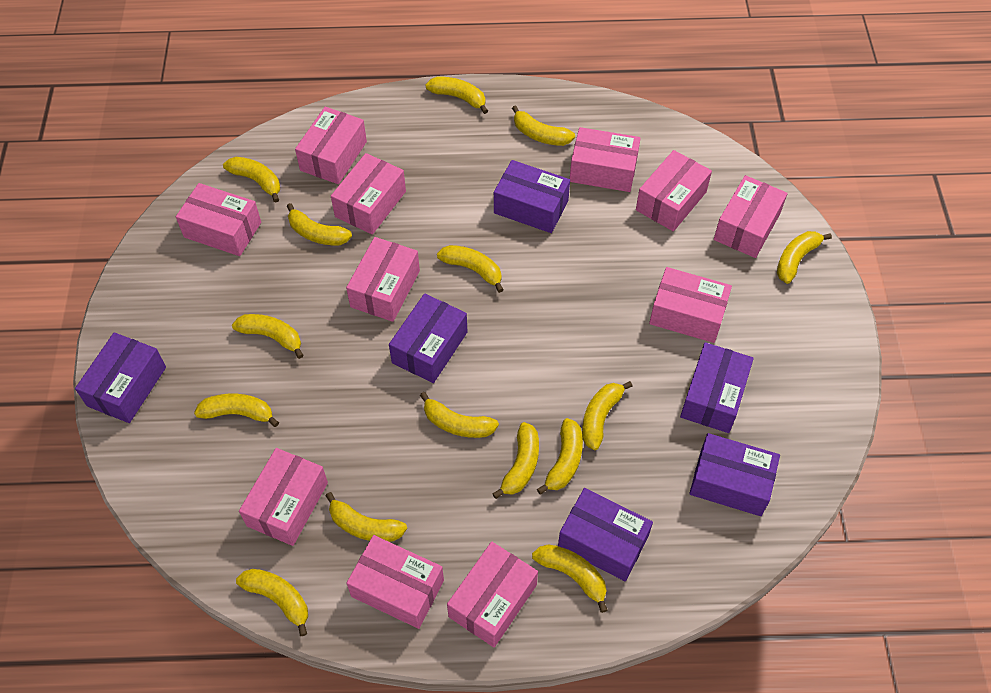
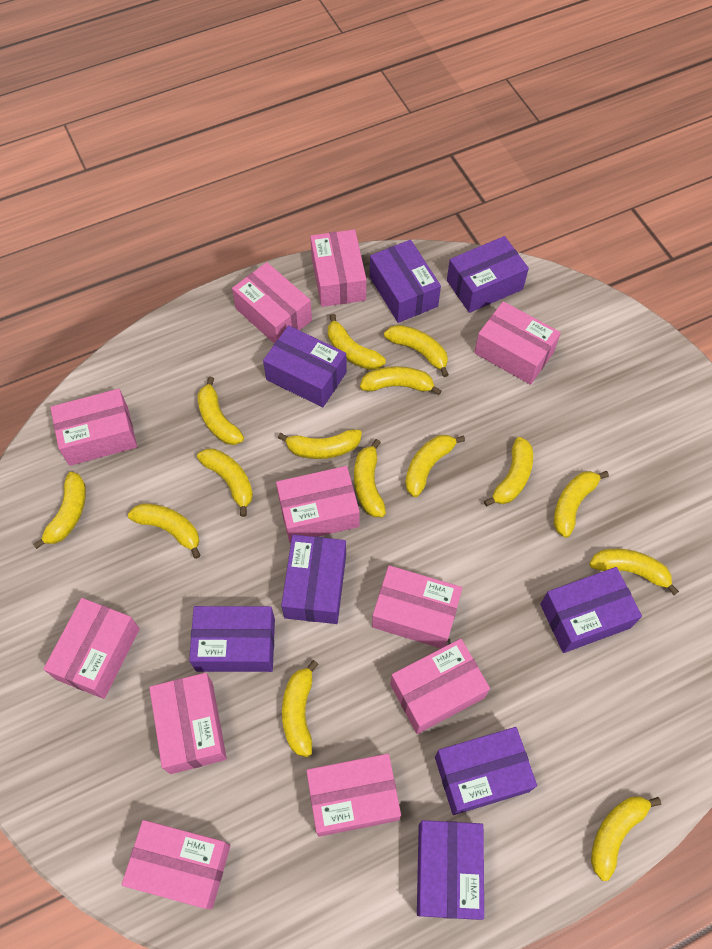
purple box: [75,332,166,423] [389,293,467,383] [494,160,570,233] [558,488,653,581] [680,342,754,433] [689,433,780,516] = 6 -> [189,606,275,672] [263,325,347,407] [281,535,346,624] [370,240,441,323] [417,820,484,920] [435,727,537,815] [447,236,529,313] [540,567,642,653] = 8

